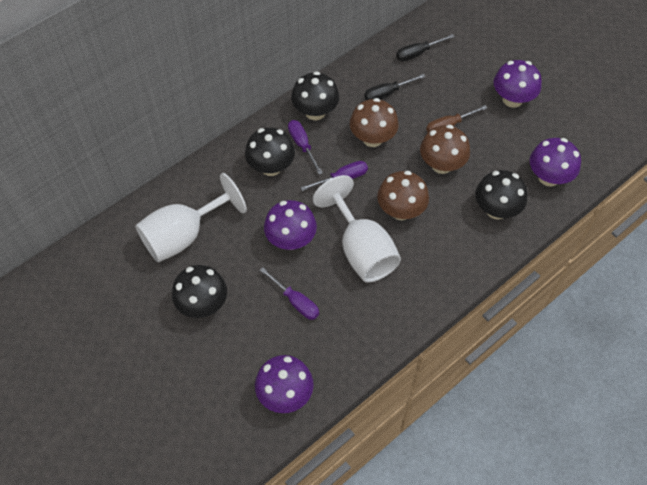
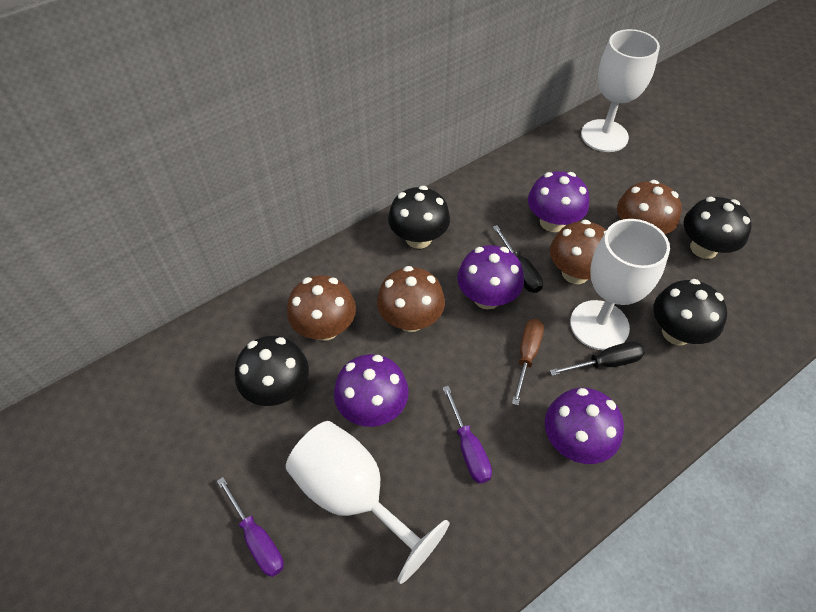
brown mushroom: [350,98,399,147] [377,171,429,220] [420,125,470,174] = 3 -> [287,276,356,341] [377,266,445,332] [550,220,607,284] [617,180,682,234] = 4
purple screwdriver: [260,268,319,320] [288,120,323,174] [300,161,368,191] = 3 -> [217,477,284,577] [442,386,492,484] = 2
white goblet: [135,173,247,262] [313,175,401,283] = 2 -> [286,421,450,584] [570,219,670,350] [581,29,660,152] = 3

